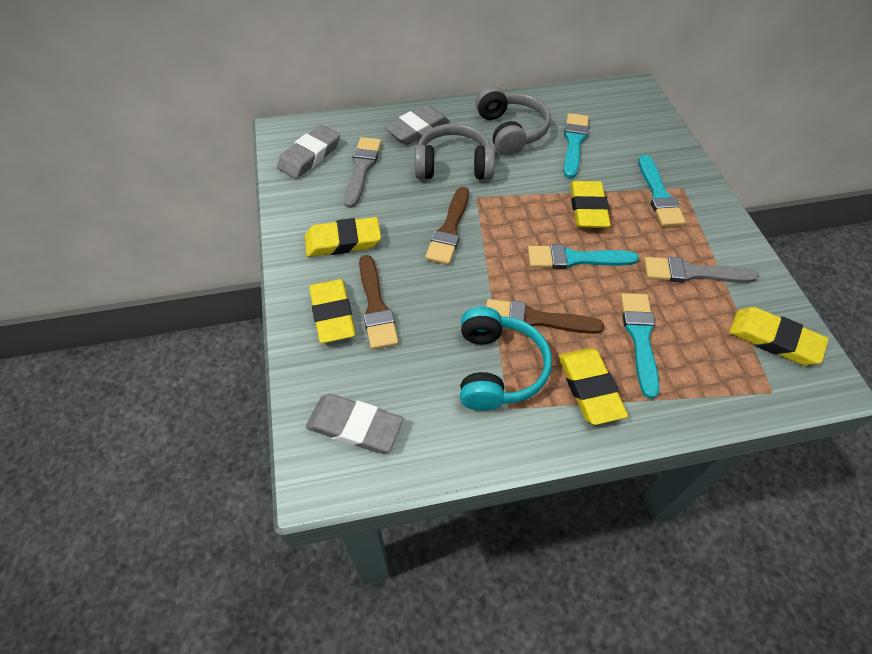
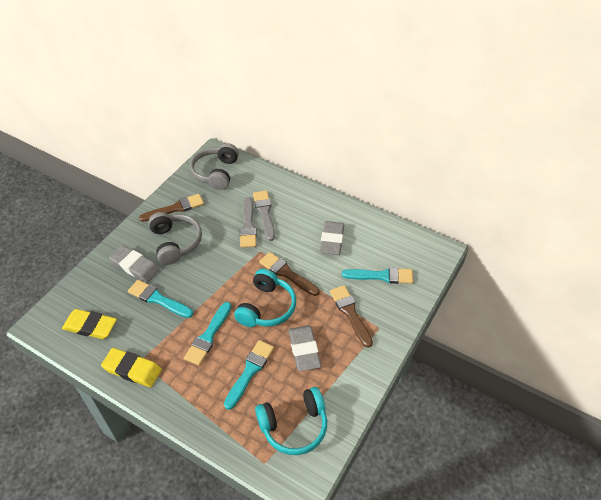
turquoise headphones: [460,307,552,411] = 1 -> [234,269,296,327] [255,387,327,455] = 2
yellow eraser: [305,217,381,257] [309,279,356,343] [558,348,628,425] [570,181,611,228] [729,307,829,365] = 5 -> [62,309,117,339] [101,348,162,387] = 2

